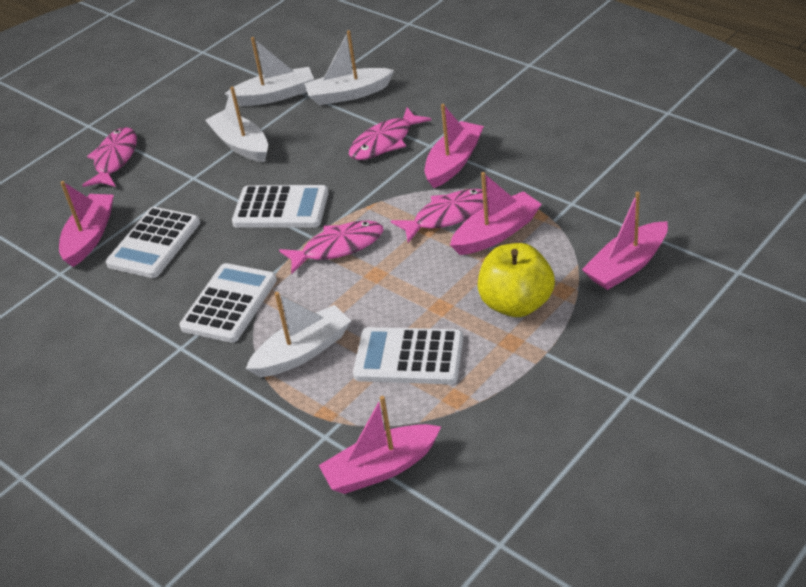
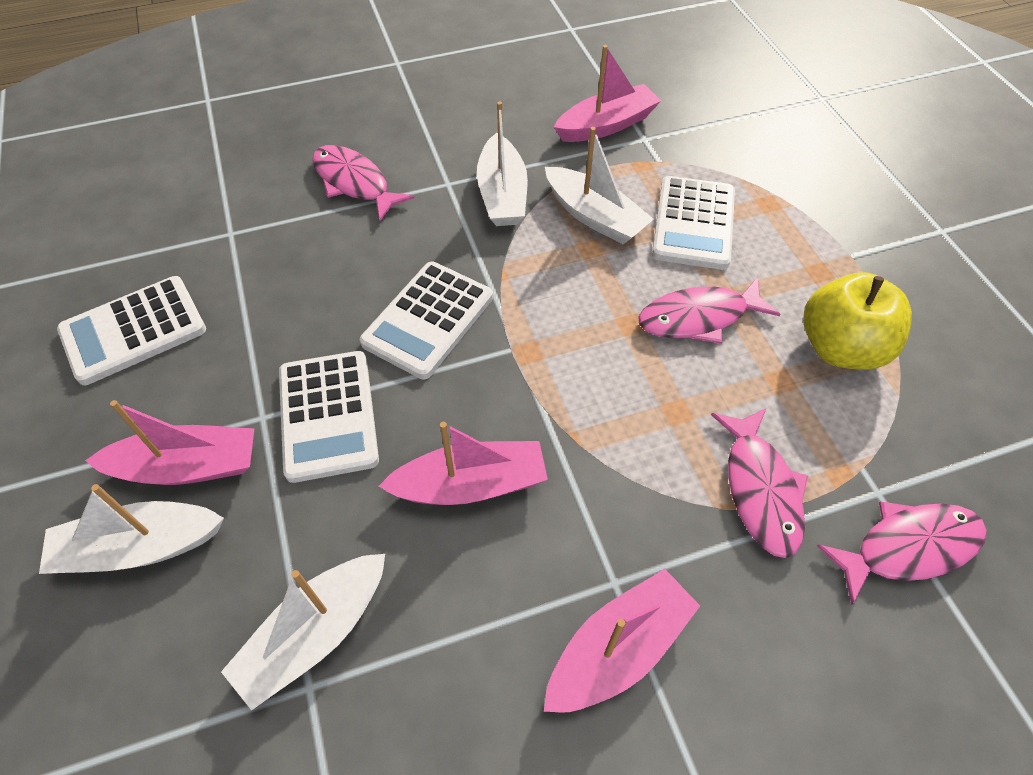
pink boat: [59,181,114,267] [319,396,441,494] [425,104,484,188] [450,172,542,255] [582,192,668,290] = 5 -> [85,400,255,485] [378,422,548,505] [544,569,700,713] [554,45,661,142] = 4

